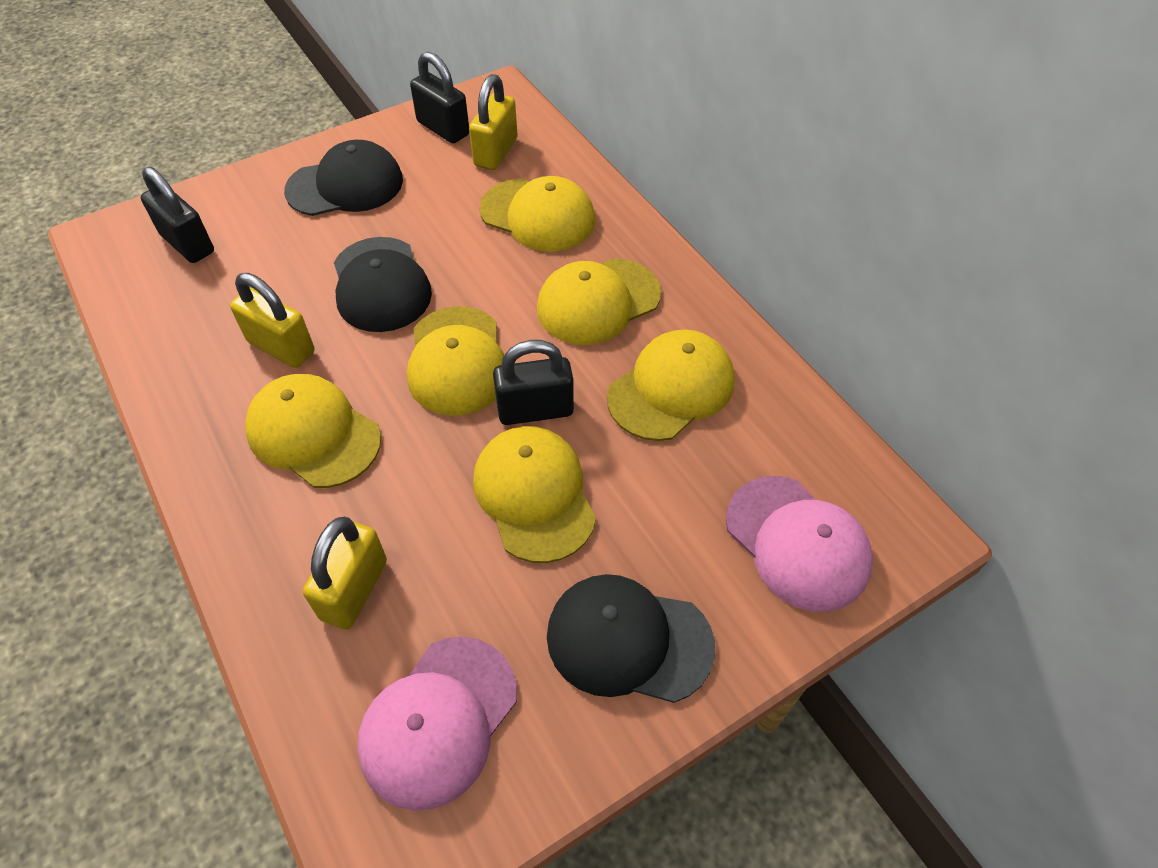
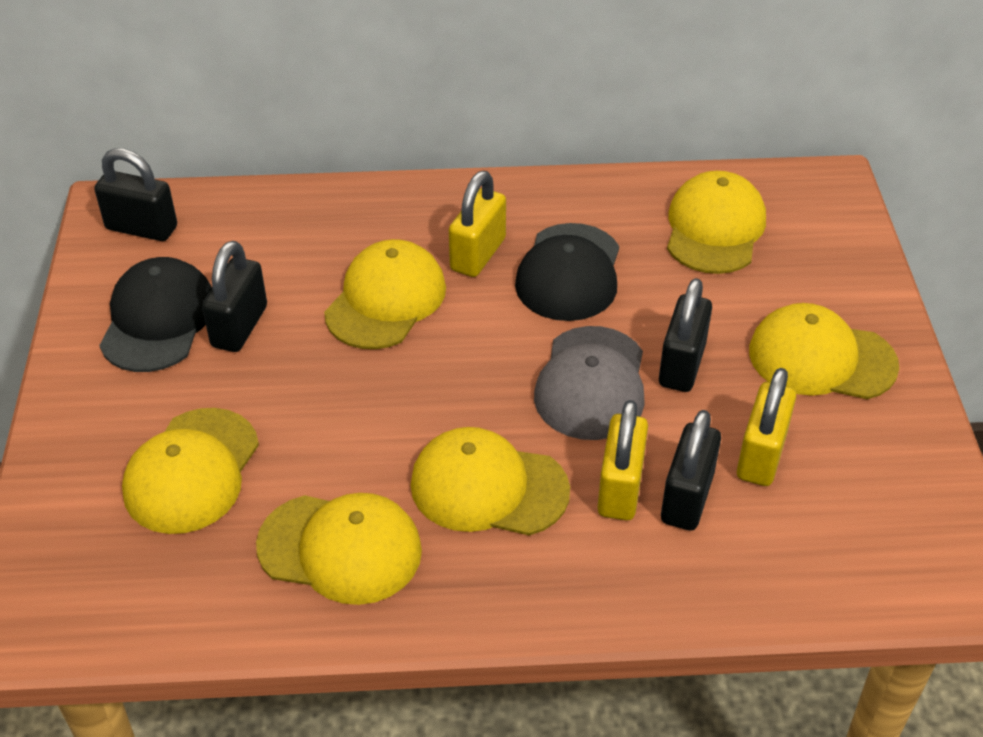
black cap: [284,140,403,216] [334,237,432,332] [547,574,715,703] = 3 -> [99,257,212,372] [515,223,619,321] = 2
black padlock: [141,167,214,263] [410,51,469,143] [493,340,574,425] = 3 -> [94,148,177,241] [202,241,267,352] [659,278,712,392] [661,410,721,531] = 4
grey cap: none = 0 -> [534,326,645,440] = 1
pink cap: [357,636,517,811] [726,476,873,612] = 2 -> none = 0

